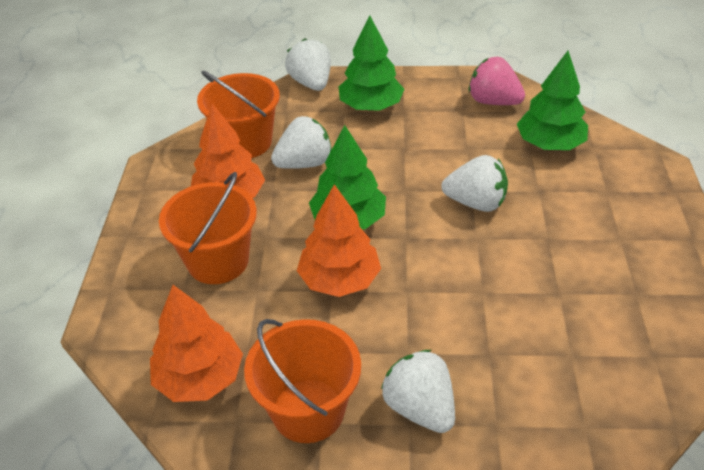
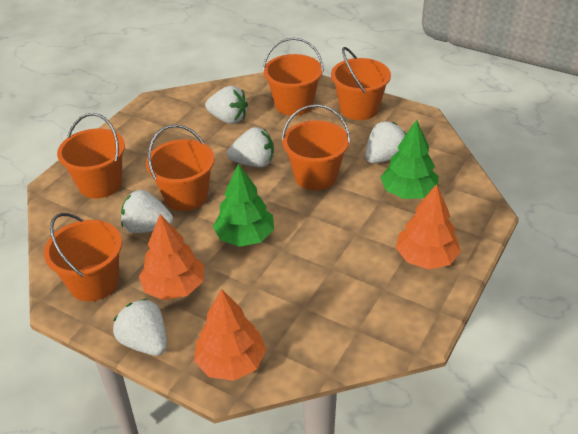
green tree: [309,125,386,230] [339,16,404,111] [517,51,588,150] = 3 -> [213,164,274,247] [380,120,439,199] = 2
orange bucket: [159,172,257,284] [197,71,280,158] [244,319,361,443] = 3 -> [44,213,122,302] [57,113,125,199] [146,125,215,211] [263,37,324,116] [282,104,350,190] [331,47,391,120] = 6
pink strawberry: [469,57,525,105] = 1 -> none = 0
white strawberry: [271,116,332,169] [285,39,331,91] [381,350,455,433] [441,155,508,212] = 4 -> [113,298,167,356] [121,190,173,233] [205,86,248,124] [227,127,274,167] [365,121,406,163] = 5

